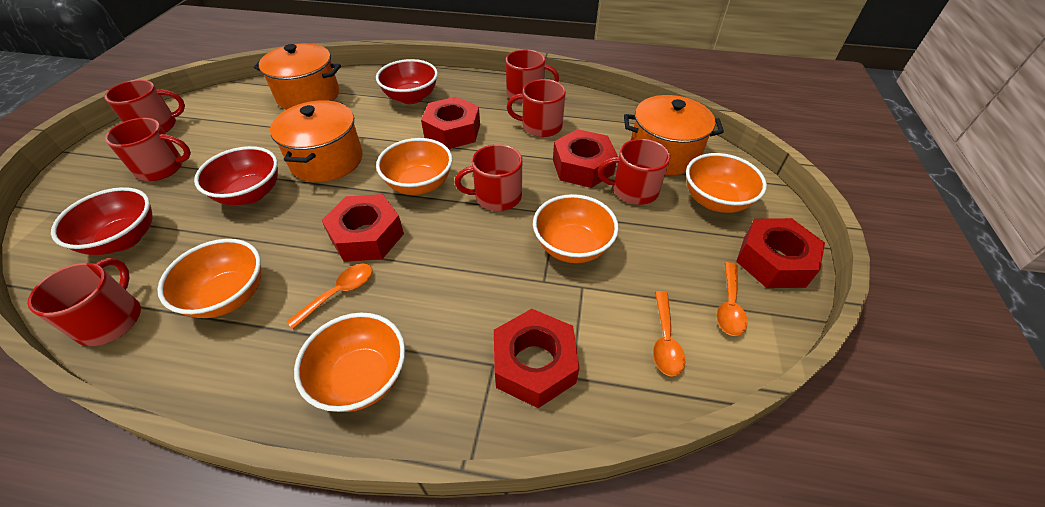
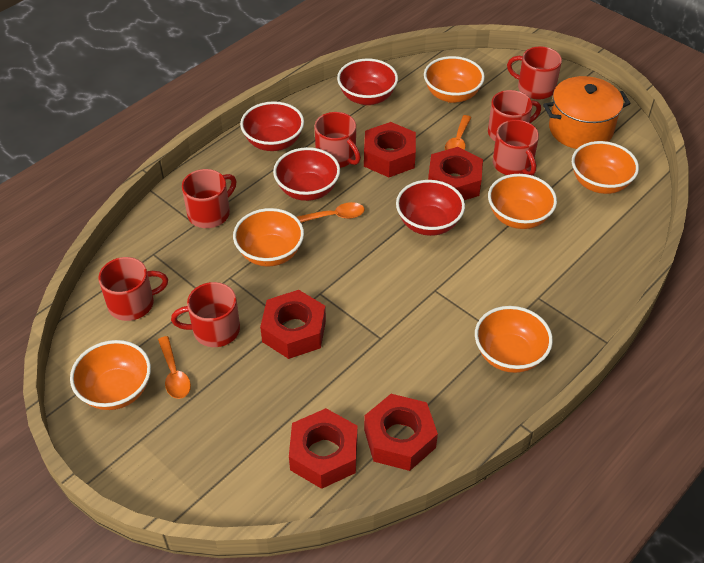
orange bowl: [157,239,261,318] [294,313,405,412] [376,138,452,195] [533,194,619,263] [686,153,767,213] = 5 -> [70,340,151,410] [233,208,304,267] [424,56,485,103] [475,306,553,373] [488,174,557,229] [572,141,639,194] = 6
orange pot: [254,43,341,110] [270,100,363,182] [624,95,724,175] = 3 -> [543,76,631,149] = 1
red bowl: [51,187,153,255] [194,146,278,205] [376,59,438,104] = 3 -> [240,101,304,151] [273,147,340,201] [337,58,398,105] [396,180,465,236] = 4

